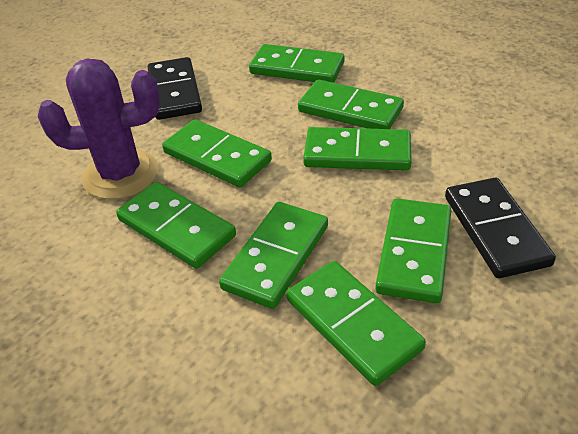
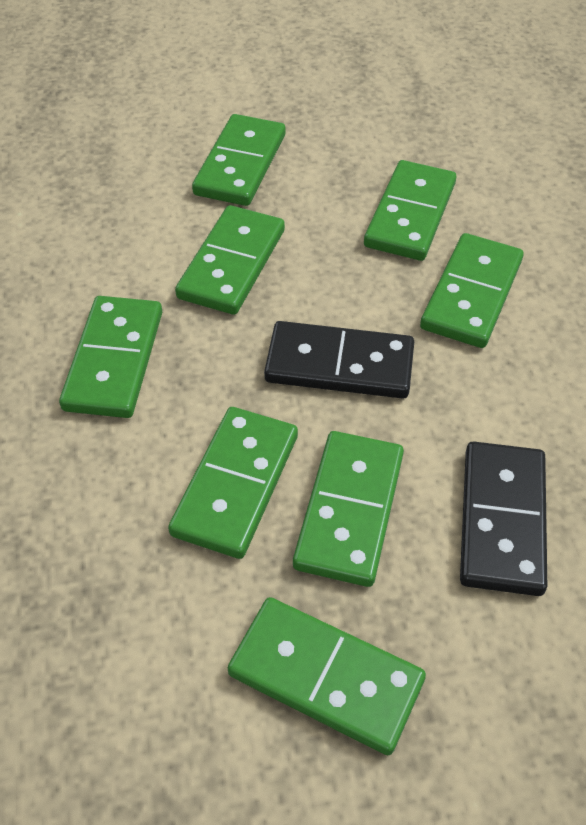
purple cactus: [38,58,160,199] = 1 -> none = 0

